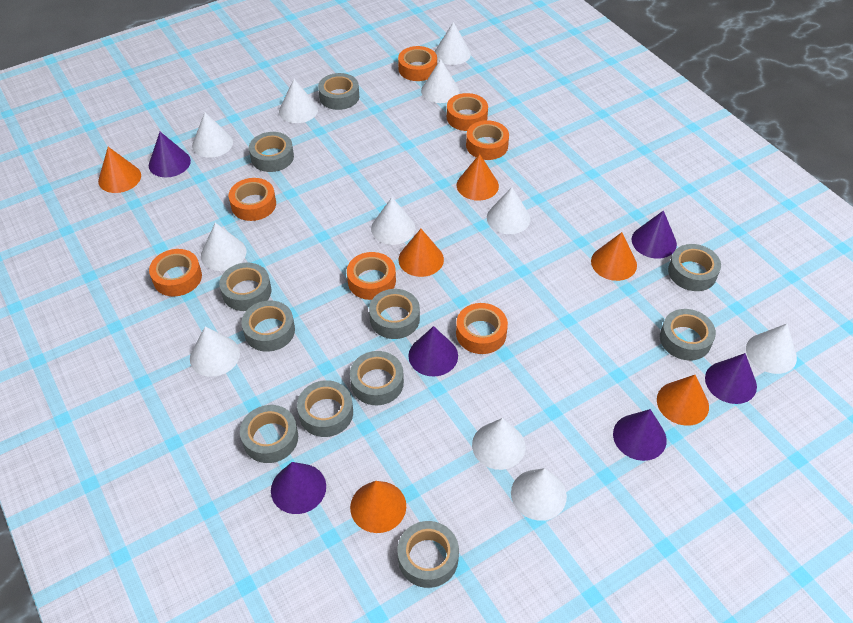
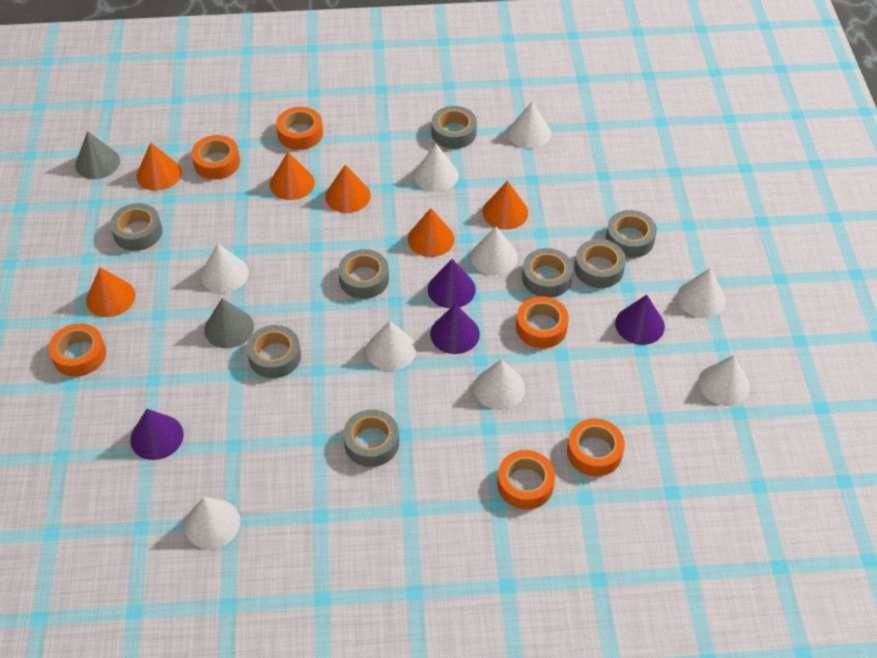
grey cone: none = 0 -> [75,131,120,179] [204,298,254,348] = 2
grey tape: [219,263,271,311] [240,405,298,463] [242,301,295,352] [249,132,294,172] [297,380,353,437] [318,73,359,110] [350,351,404,405] [369,289,420,339] [397,521,459,588] [660,309,716,360] [668,244,721,291] = 11 -> [110,203,162,251] [247,325,301,378] [338,249,389,299] [343,410,399,467] [431,106,477,149] [522,248,573,298] [574,239,626,288] [606,210,657,258] = 8
orange tape: [149,249,202,296] [228,178,276,221] [347,252,396,300] [398,46,437,81] [447,93,488,131] [456,303,508,354] [466,120,509,160] = 7 -> [49,323,106,377] [191,135,240,179] [276,107,323,150] [497,450,555,510] [516,296,569,348] [567,418,625,476] = 6
purple cone: [149,132,191,177] [271,462,326,514] [409,326,458,377] [613,409,667,461] [631,210,677,259] [705,353,757,404] = 6 -> [130,409,184,460] [428,259,476,308] [430,304,480,354] [615,295,665,345] = 4
white cone: [190,326,240,377] [192,112,233,158] [201,223,246,271] [279,79,318,123] [371,197,415,245] [421,59,459,103] [435,22,471,65] [472,418,526,470] [487,187,530,234] [511,468,567,521] [746,324,797,374] = 11 -> [185,497,240,549] [201,244,249,293] [366,320,416,371] [414,144,458,192] [471,226,518,276] [474,359,525,410] [508,102,551,149] [677,268,726,318] [698,355,750,406] = 9

